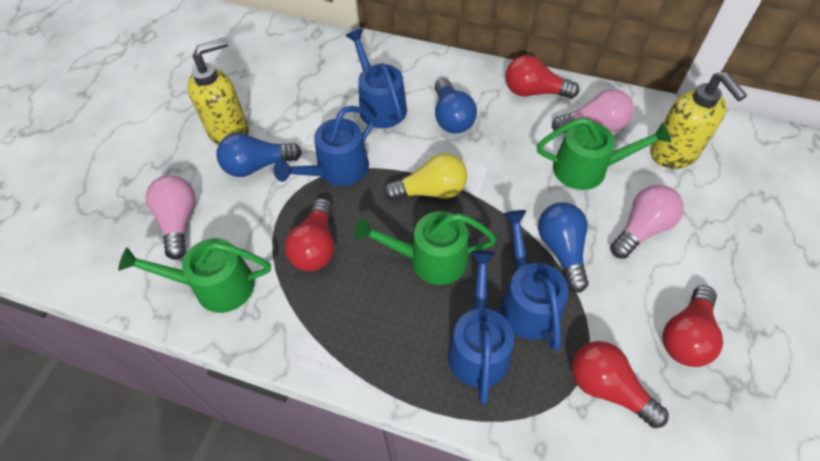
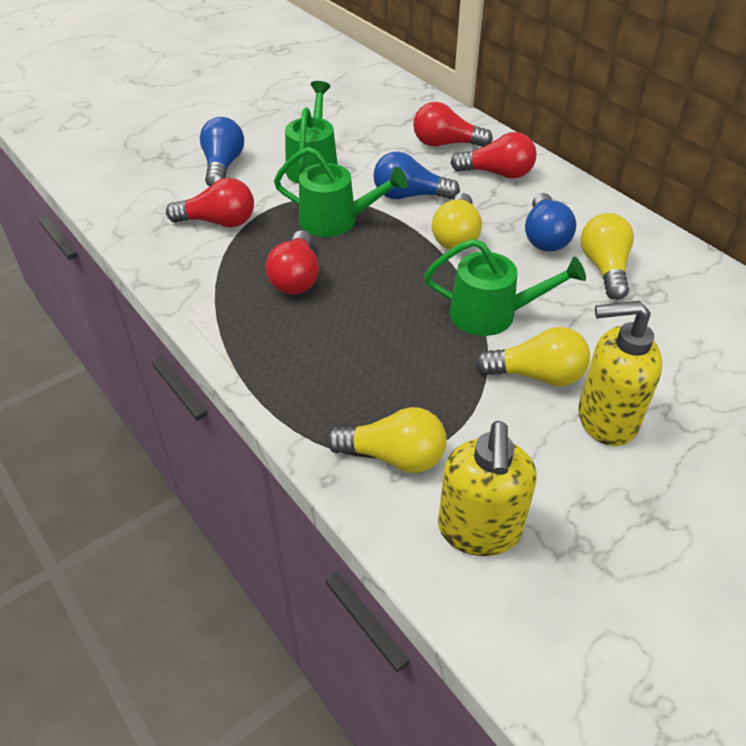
blue watering can: [274,106,375,186] [345,29,407,128] [447,250,514,404] [500,210,569,351] = 4 -> none = 0
pink light bulb: [146,175,195,260] [552,89,634,134] [610,185,684,259] = 3 -> none = 0
yellow light bulb: [383,153,467,201] = 1 -> [326,407,447,473] [432,193,482,250] [475,327,590,386] [580,213,634,300] = 4

